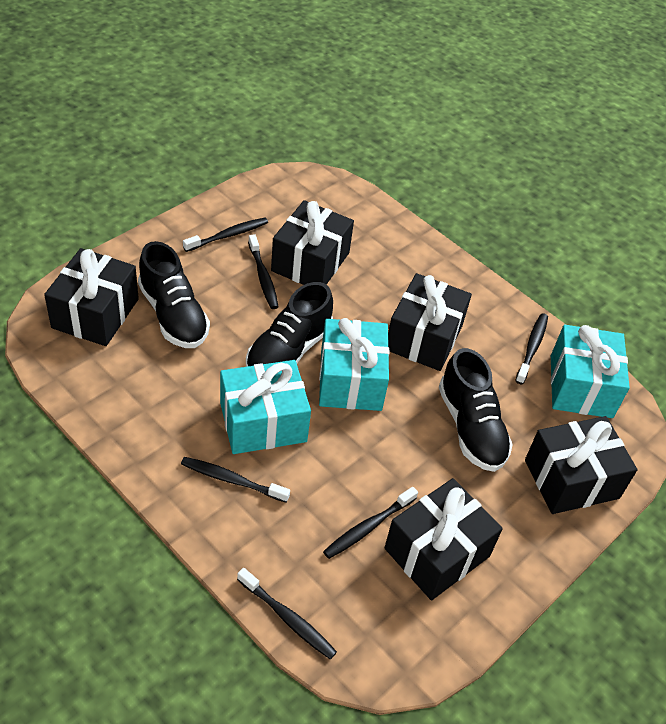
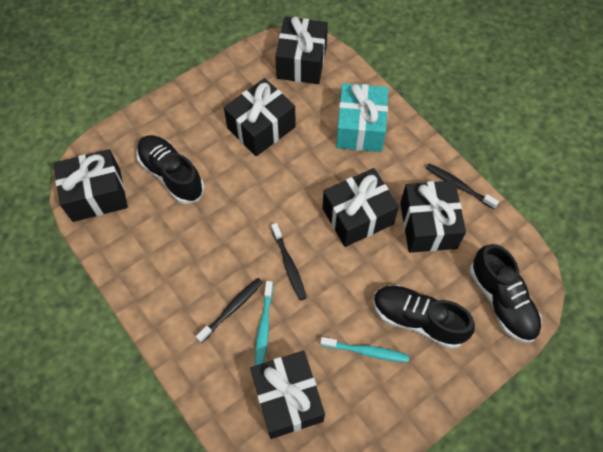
black gift: [44,248,139,346] [271,200,354,285] [384,478,503,600] [388,273,472,371] [525,416,638,514] = 5 -> [53,149,128,222] [224,78,296,156] [250,351,325,439] [275,16,328,84] [322,168,399,247] [400,180,466,253] = 6
black toothbrush: [181,457,290,502] [183,217,268,252] [237,568,337,660] [248,234,278,309] [323,487,418,559] [515,313,548,384] = 6 -> [196,278,263,343] [271,223,306,300] [426,163,499,209] = 3
turquoise gift: [220,360,311,454] [319,318,389,411] [551,325,630,418] = 3 -> [336,83,388,152] = 1
turquoise toothbrush: none = 0 -> [255,281,273,366] [320,337,409,362] = 2

